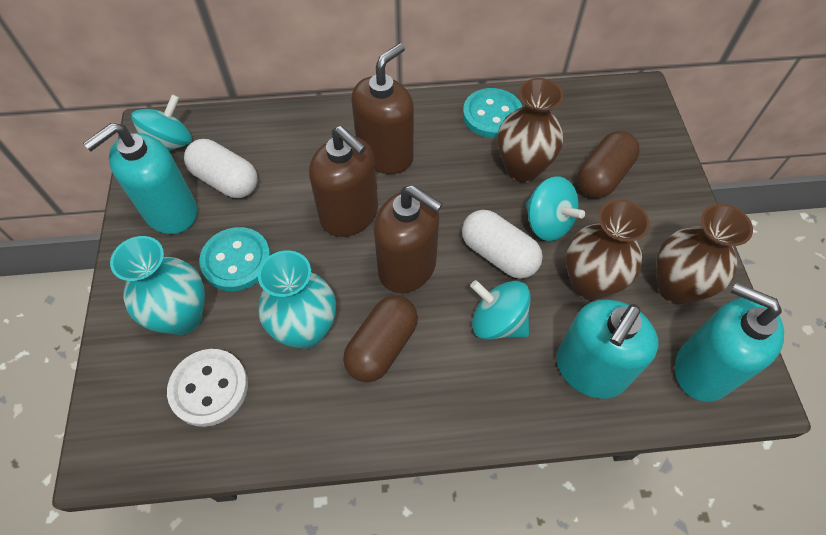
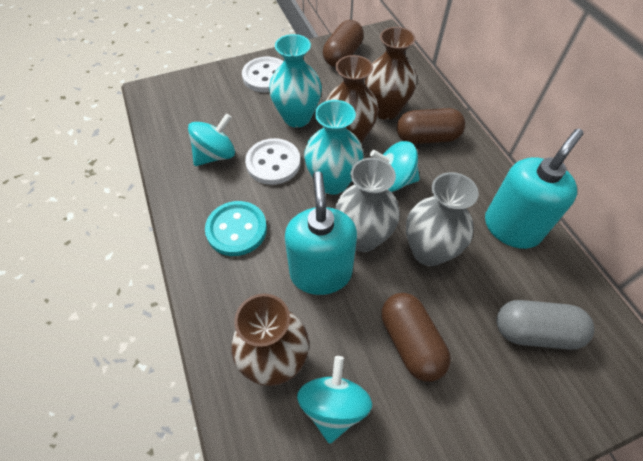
brown capsule: [343,295,418,382] [577,131,640,198] = 2 -> [323,20,364,67] [382,293,451,382] [397,108,465,144] = 3
brown soap dispenser: [309,126,378,237] [352,43,414,174] [374,185,443,293] = 3 -> none = 0
grey capsule: none = 0 -> [496,300,594,350] = 1
grey vase: none = 0 -> [335,158,400,252] [406,172,479,266] = 2
turquoise button: [199,227,271,291] [463,88,522,138] = 2 -> [205,201,267,256] = 1
turquoise soap dispenser: [83,123,197,234] [556,300,658,399] [675,282,784,402] = 3 -> [285,171,357,295] [485,129,583,249] = 2
white button: [167,349,248,427] = 1 -> [242,57,283,92] [245,138,301,185] = 2
white capsule: [184,139,257,198] [462,210,543,279] = 2 -> none = 0

